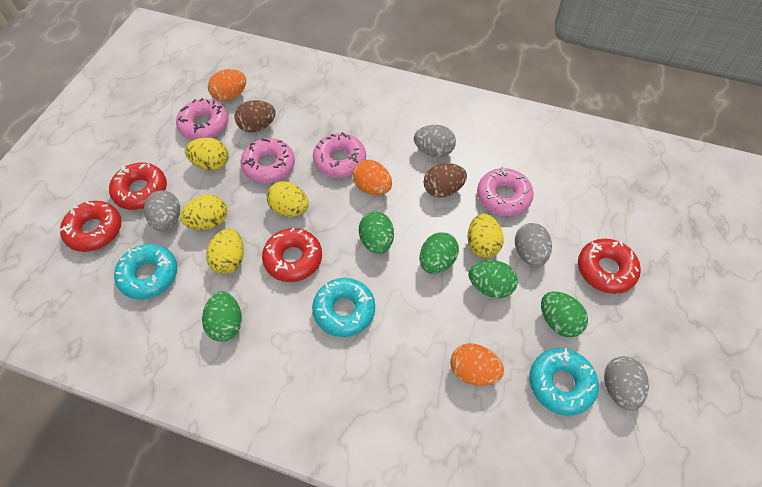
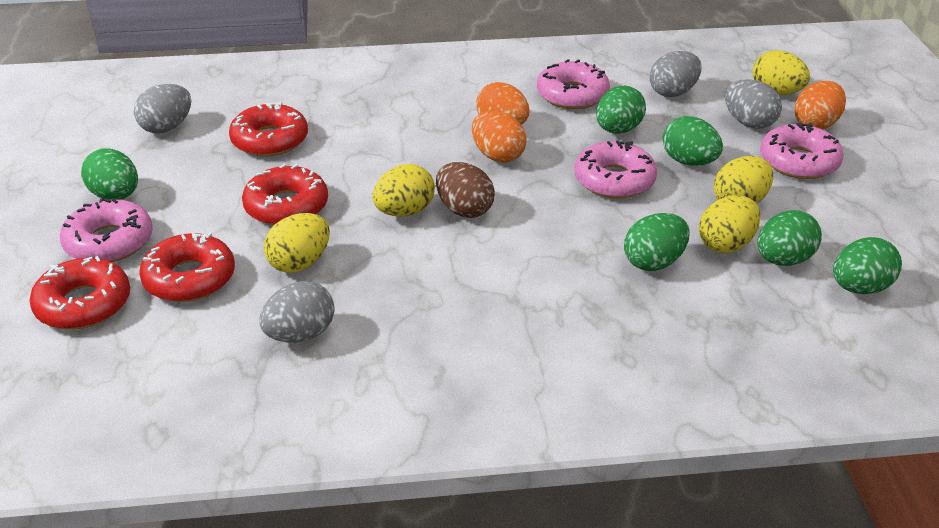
brown egg: [234,100,276,132] [424,163,467,198] = 2 -> [436,162,495,218] = 1
green egg: [202,291,242,342] [359,211,394,254] [420,232,459,274] [468,260,518,298] [541,291,588,337] = 5 -> [81,148,138,200] [596,85,646,134] [624,213,690,271] [663,116,723,166] [757,210,822,266] [833,237,902,294] = 6
turquoise donut: [114,244,177,300] [312,278,375,337] [529,348,599,416] = 3 -> none = 0

